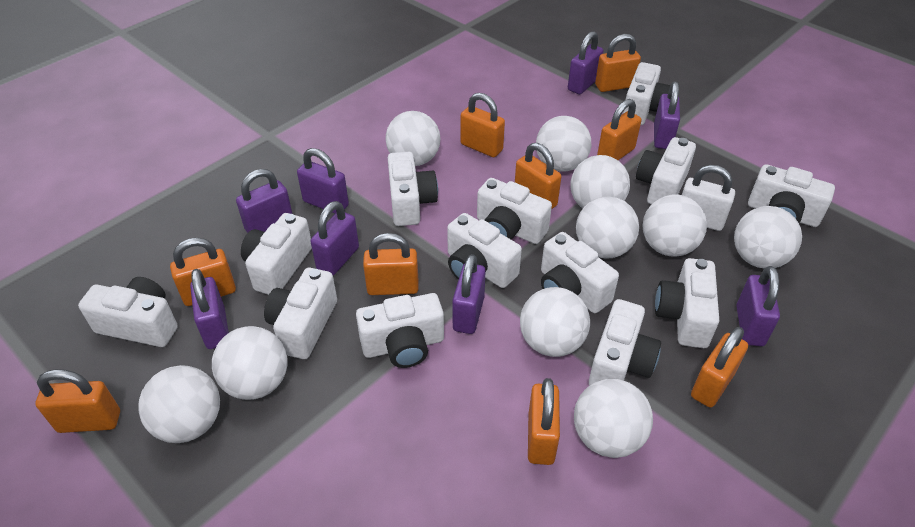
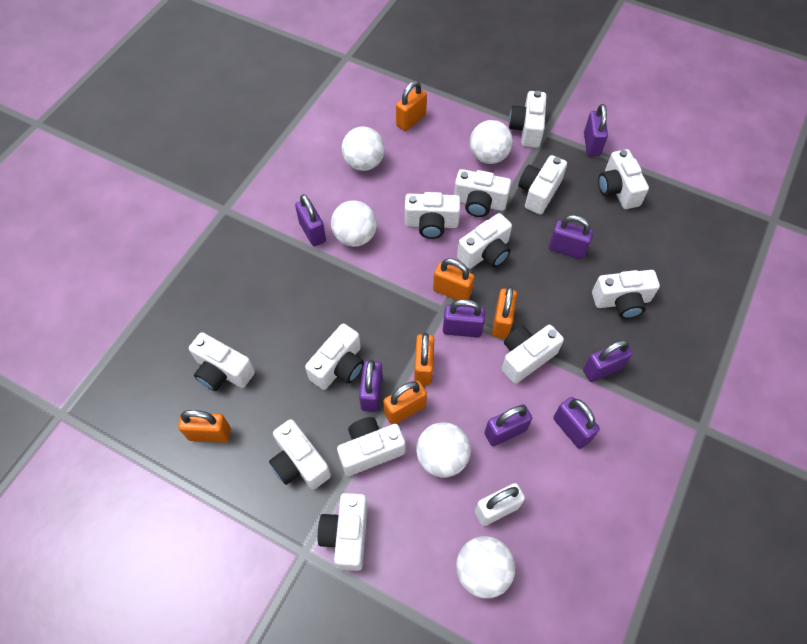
orange padlock: [35,369,120,433] [170,238,236,306] [363,233,419,295] [460,93,505,157] [515,143,561,209] [528,378,560,465] [595,34,641,92] [597,99,641,160] [691,327,748,408] = 9 -> [178,410,231,443] [383,381,427,425] [396,81,427,131] [414,333,434,385] [433,259,474,300] [492,286,517,339] = 6
white ball: [138,365,220,443] [212,326,287,400] [386,111,440,166] [520,287,590,357] [536,116,591,172] [570,155,630,208] [574,379,653,458] [576,197,639,259] [643,194,707,256] [734,206,802,268] = 10 -> [331,200,377,247] [342,127,385,171] [416,422,471,478] [456,536,515,598] [470,120,513,164] = 5

